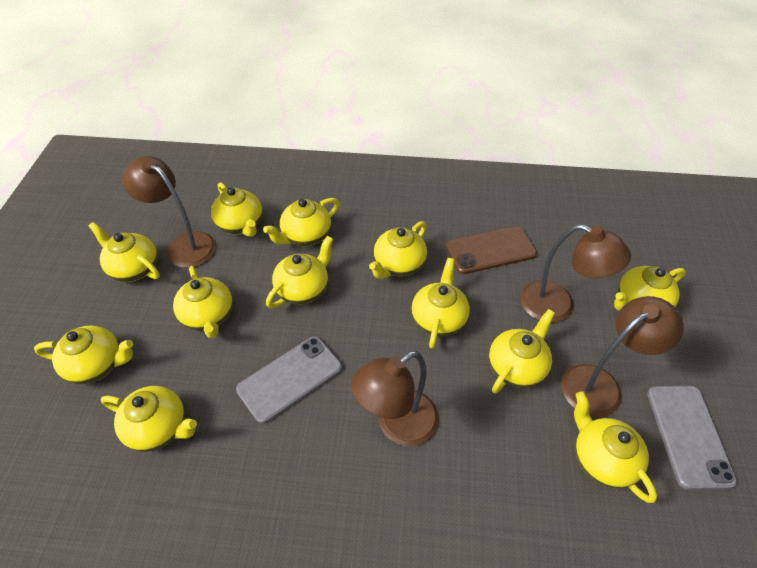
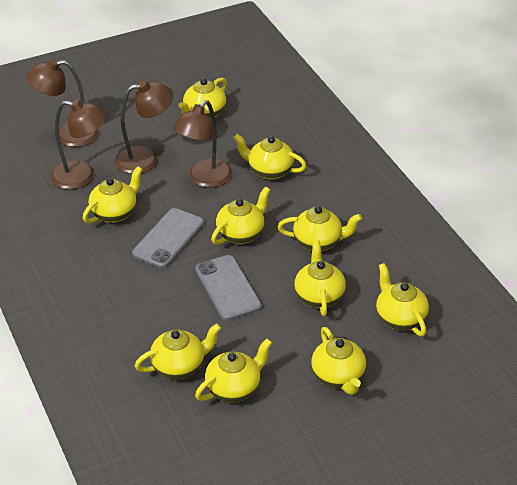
brown phone: [446,226,537,274] = 1 -> none = 0
yellow teapot: [34,326,133,384] [89,222,160,282] [101,386,197,452] [173,266,233,338] [211,182,262,237] [263,198,339,246] [266,236,333,309] [369,221,427,279] [411,258,470,349] [489,309,555,394] [574,391,657,503] [614,266,686,311] = 12 -> [83,166,143,223] [135,324,221,379] [178,78,227,119] [195,339,272,402] [211,186,270,245] [234,134,306,180] [278,206,362,251] [294,240,346,316] [311,327,366,395] [376,263,429,336] = 10

